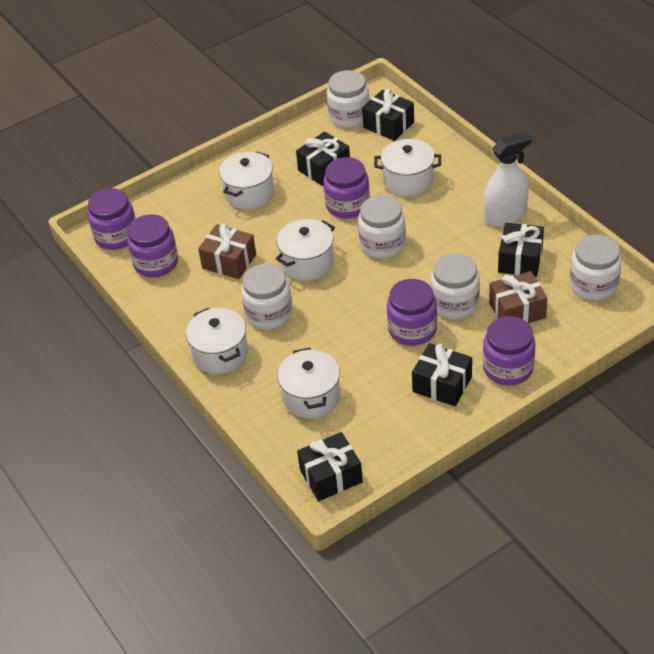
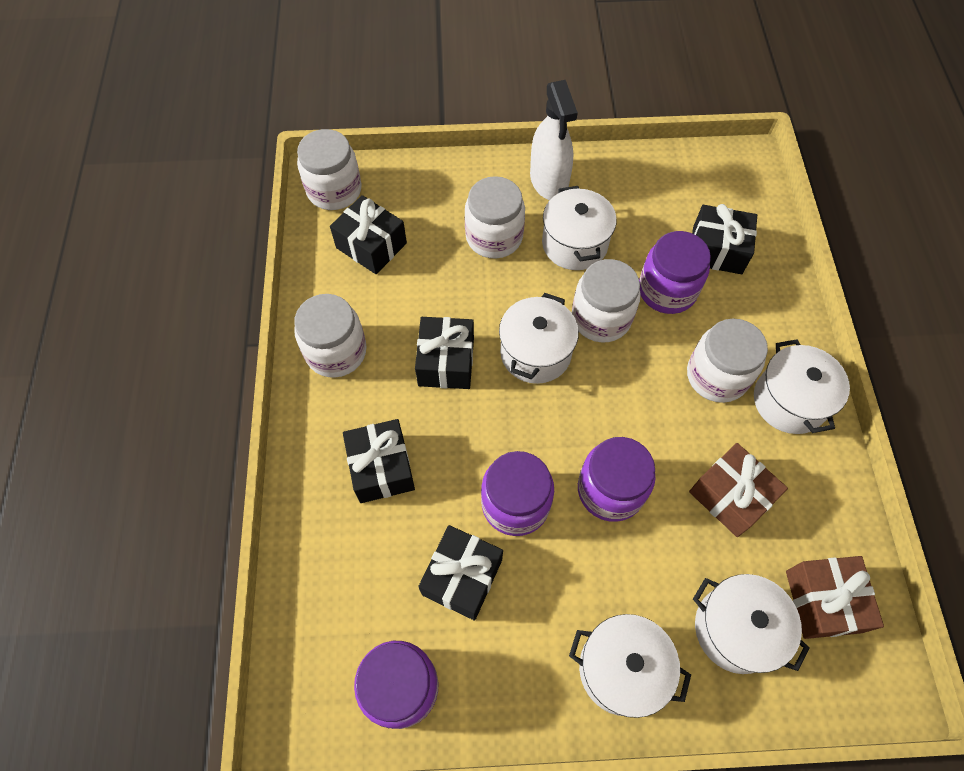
purple jar: [88,188,136,250] [127,214,178,277] [323,157,370,219] [387,279,437,346] [483,316,535,386] = 5 -> [354,641,438,729] [481,451,554,536] [578,437,655,522] [639,231,711,314] = 4

